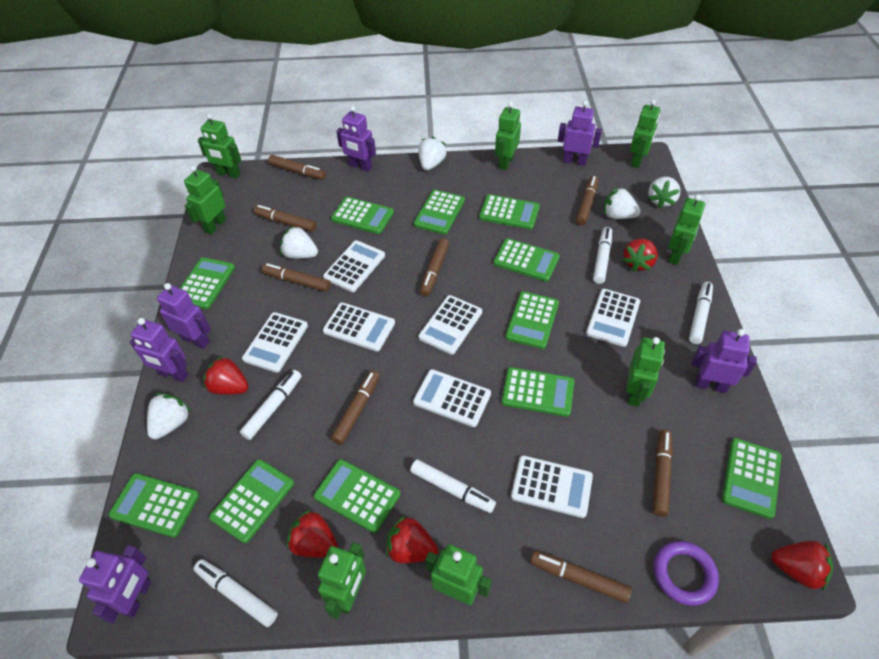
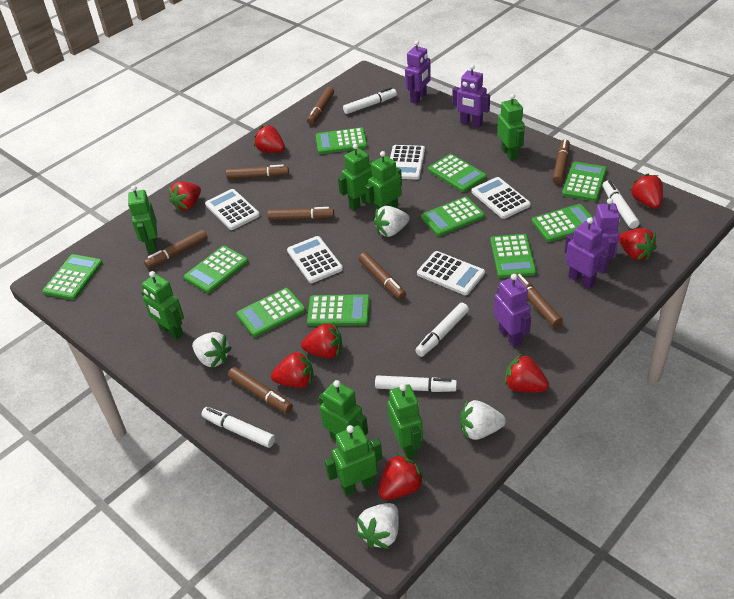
green calculator: [109,473,199,538] [180,257,235,309] [209,459,294,543] [314,459,400,533] [331,197,394,234] [414,190,465,235] [479,194,540,229] [493,238,560,281] [502,367,574,417] [505,291,559,349] [722,438,782,519] = 11 -> [43,254,103,300] [184,246,248,293] [236,288,306,337] [307,294,370,326] [316,127,367,154] [421,196,485,236] [428,154,487,192] [490,234,537,278] [532,204,593,242] [562,162,607,201] = 10
purple ring: [654,541,719,606] = 1 -> none = 0
purple robot: [79,545,151,623] [130,318,188,382] [157,283,211,349] [336,106,376,172] [558,100,602,166] [692,329,757,393] = 6 -> [405,40,431,104] [452,64,490,128] [494,274,531,347] [565,217,610,289] [592,198,620,270] = 5
red strawberry: [203,355,249,395] [287,509,338,557] [386,515,438,563] [623,238,658,272] [771,541,834,591] = 5 -> [168,181,201,211] [254,125,285,153] [271,351,313,388] [301,323,342,359] [379,453,425,500] [504,353,549,393] [619,228,657,260] [630,174,663,209] = 8
white calculator: [242,312,308,373] [323,240,385,292] [323,302,395,351] [413,369,491,427] [418,295,482,355] [511,455,593,518] [586,289,640,347] = 7 -> [205,189,260,230] [287,236,343,283] [390,145,425,180] [417,251,485,295] [471,177,531,219] = 5
white strawberry: [147,393,191,439] [280,226,318,259] [418,137,447,170] [604,187,641,219] [648,177,681,208] = 5 -> [192,332,232,368] [356,503,399,549] [374,206,410,237] [460,400,506,440] = 4

